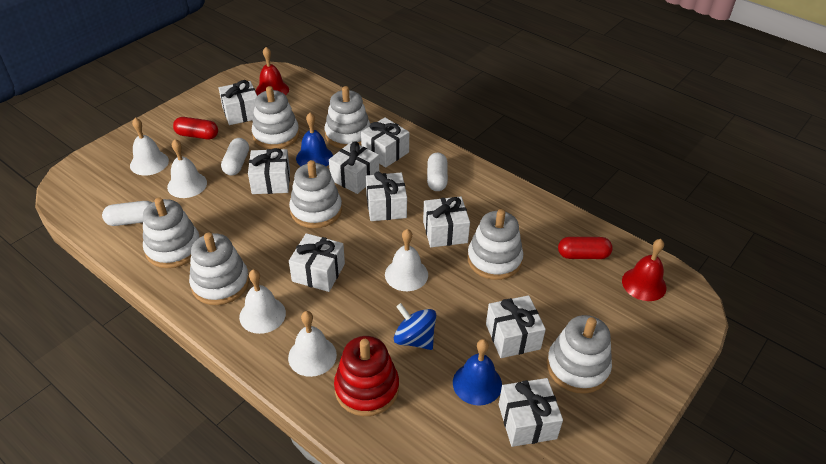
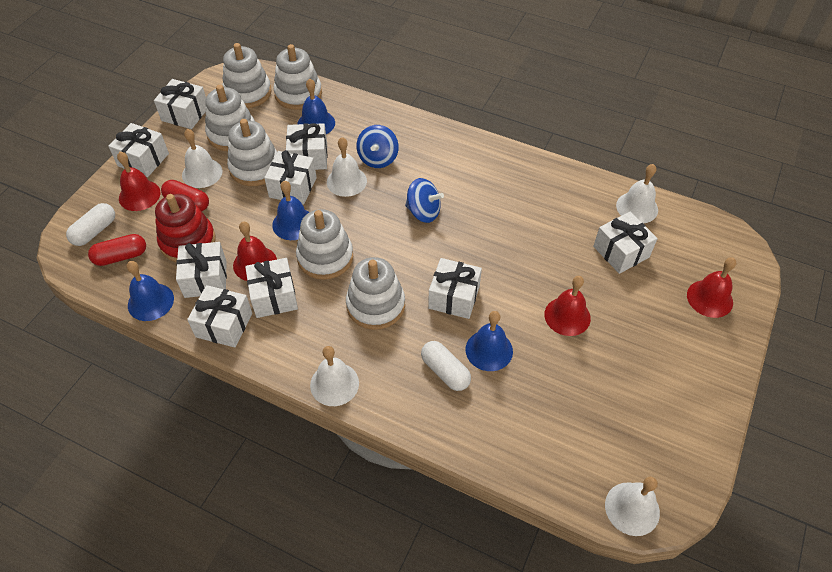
blue bell: [296,113,333,166] [453,339,502,406] = 2 -> [127,261,174,321] [272,180,309,240] [297,79,335,134] [466,311,513,371] = 4
blue spinning top: [394,303,436,350] = 1 -> [356,125,399,168] [405,178,444,223] = 2
red bell: [255,47,289,96] [622,239,667,301] = 2 -> [117,152,161,211] [233,221,277,281] [544,276,591,336] [687,257,736,318] = 4
white capsule: [102,201,152,226] [221,138,249,175] [427,153,448,191] = 3 -> [66,203,115,246] [421,341,471,391] = 2
white stacking toy: [143,198,200,268] [189,233,249,305] [252,86,299,149] [289,160,342,228] [325,86,370,149] [467,209,523,280] [547,315,612,394] = 7 -> [205,85,255,151] [222,43,271,108] [227,119,277,186] [273,44,322,110] [296,209,354,280] [346,257,405,330] = 6

